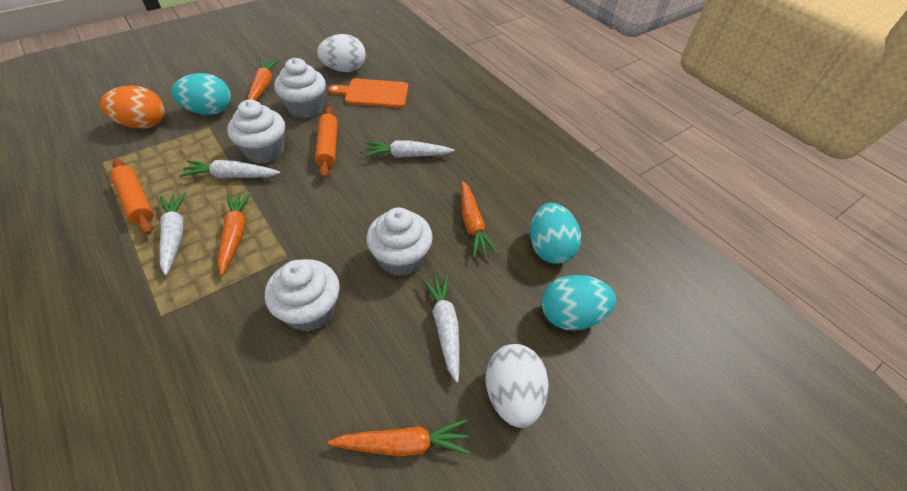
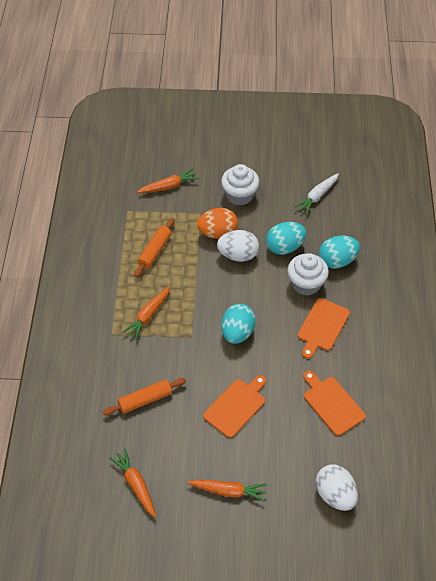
orange cutting board: [329,78,408,108] = 1 -> [203,375,266,438] [298,298,350,359] [303,371,366,436] = 3
white carrot: [160,192,186,275] [179,160,280,178] [364,140,454,158] [422,274,459,383] = 4 -> [294,173,339,215] = 1
white cupcake: [227,100,285,164] [265,259,340,332] [274,58,326,118] [366,207,433,276] = 4 -> [221,164,259,206] [288,253,329,296] = 2

